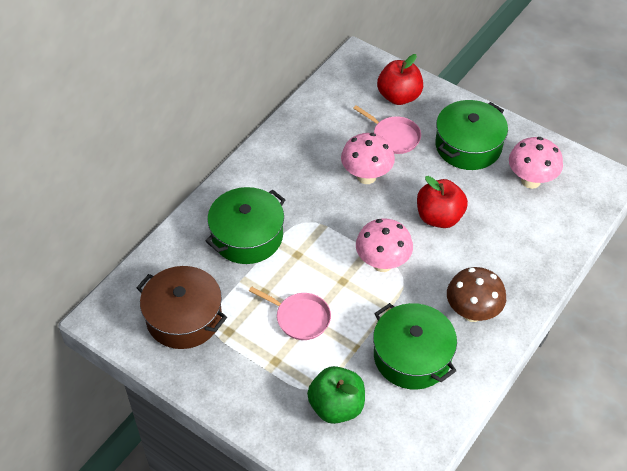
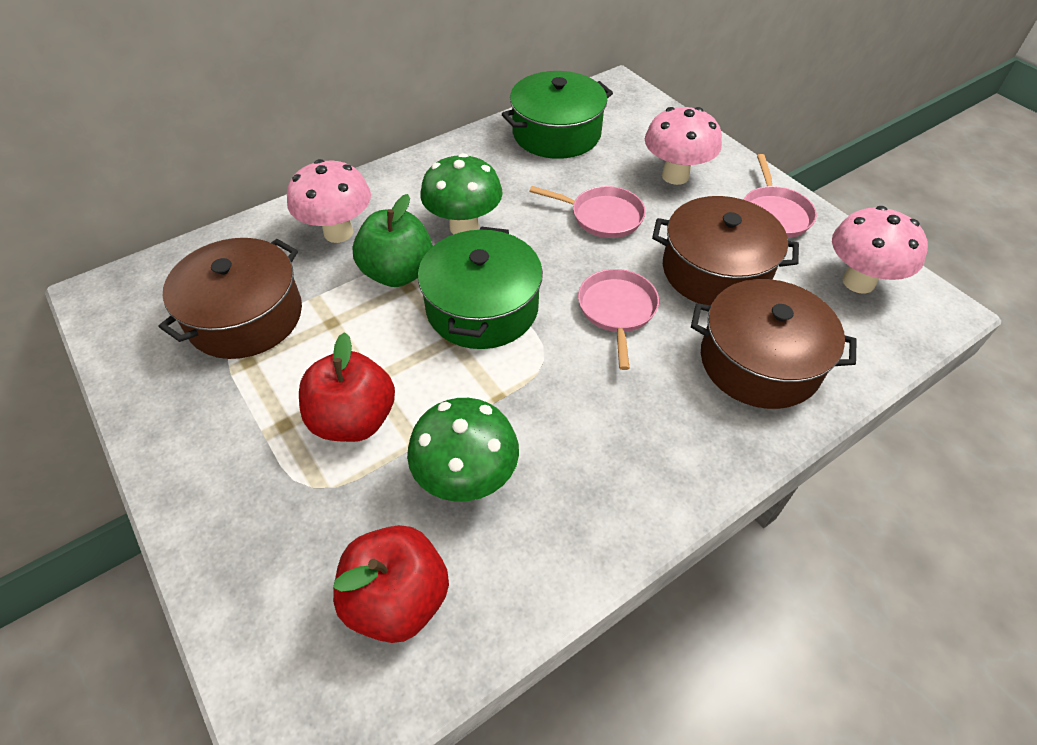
brown mushroom: [447,267,506,322] = 1 -> none = 0
brown pot: [137,266,227,349] = 1 -> [159,238,302,359] [652,196,799,306] [691,279,857,409] = 3
green mushroom: none = 0 -> [407,398,519,502] [420,153,503,234] = 2
green pot: [205,187,285,264] [373,303,457,390] [435,100,508,170] = 3 -> [418,227,543,349] [502,71,613,159] = 2
pink pan: [249,286,331,340] [353,105,421,154] = 2 -> [529,186,646,238] [578,269,659,370] [744,154,817,238] = 3

